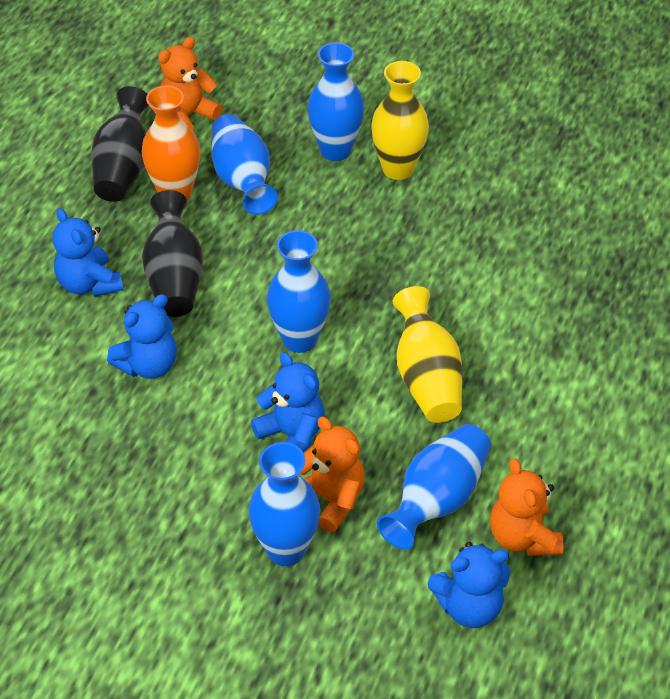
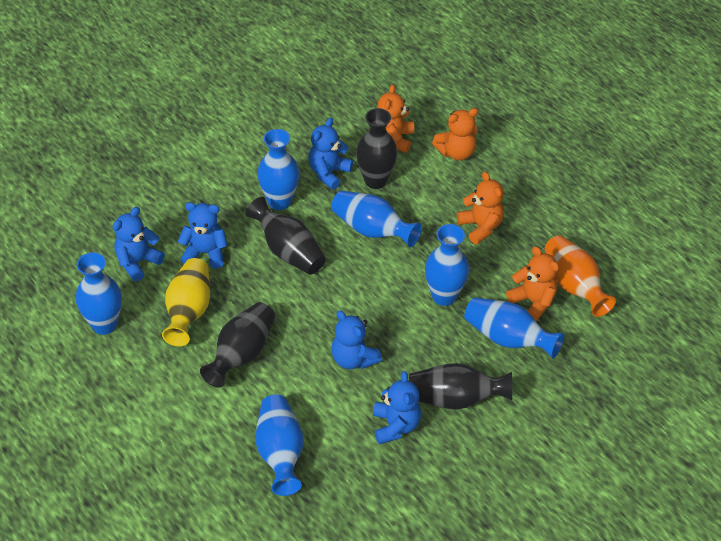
black vase: [91,86,149,202] [142,190,203,317] = 2 -> [200,302,275,388] [246,197,326,275] [356,108,397,189] [409,363,512,410] = 4
blue teddy bear: [53,208,123,297] [107,294,177,378] [251,352,325,453] [428,542,510,628] = 4 -> [113,207,165,281] [178,202,228,269] [308,118,353,189] [331,310,382,369] [373,371,421,444] = 5
blue vase: [211,114,278,215] [249,442,320,566] [267,230,331,353] [308,42,364,161] [377,424,491,549] = 5 -> [76,252,122,335] [256,394,303,496] [258,129,299,210] [331,191,422,247] [425,224,469,306] [464,297,564,359] = 6
orange teddy bear: [158,37,222,131] [300,416,365,532] [490,458,564,556] = 3 -> [378,84,414,153] [432,108,478,161] [457,172,504,244] [506,246,559,321] = 4
yellow vase: [371,61,429,180] [393,286,462,423] = 2 -> [162,258,210,346] = 1

